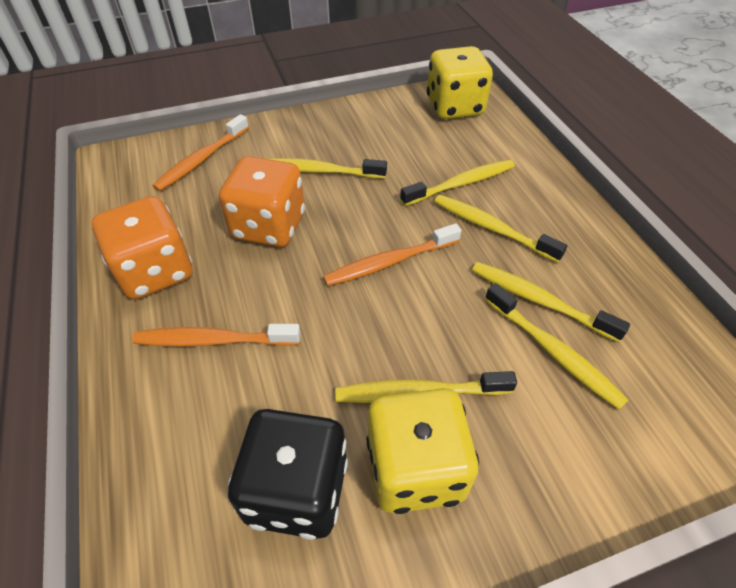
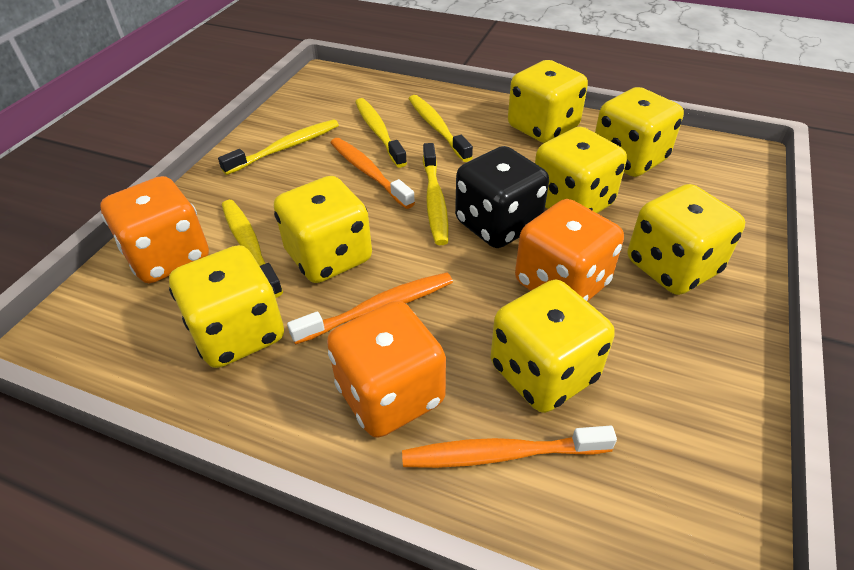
orange dice: [92,196,192,299] [219,156,305,247] = 2 -> [100,176,209,283] [327,301,446,438] [515,199,624,302] = 3
yellow dice: [367,388,479,514] [427,46,493,119] = 2 -> [169,245,284,368] [274,176,372,283] [491,280,615,413] [508,60,588,143] [535,127,627,213] [595,87,684,177] [628,184,745,295] = 7
yellow toothbrush: [270,158,387,179] [335,371,517,403] [400,159,515,206] [434,195,568,263] [472,262,630,342] [485,283,628,409] = 6 -> [218,119,339,175] [222,200,283,298] [355,98,407,168] [409,95,473,162] [423,143,449,245] = 5

